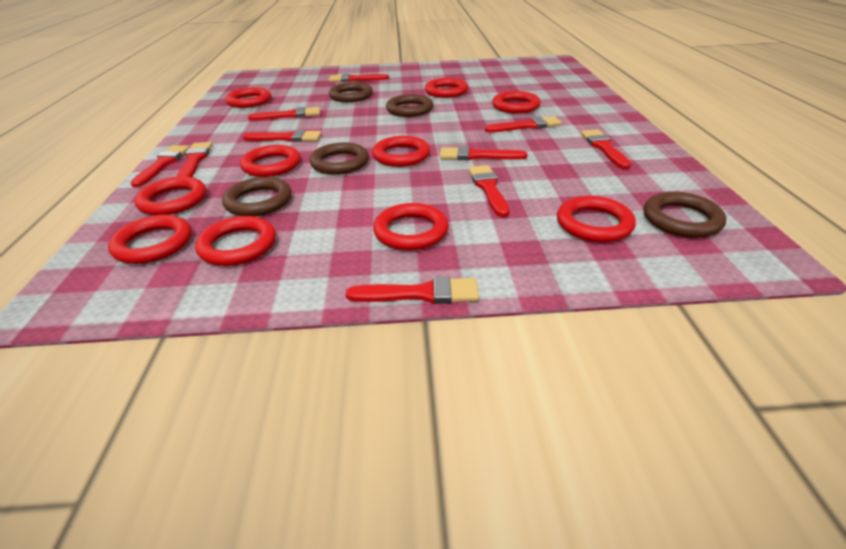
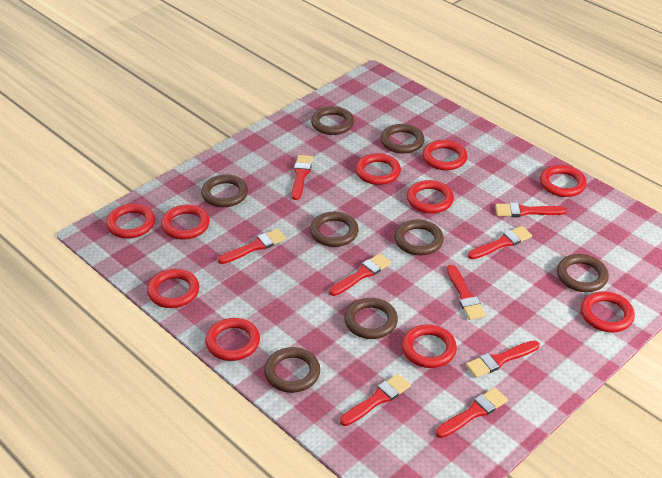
brown ring: [222,177,292,216] [309,142,369,175] [329,82,373,102] [386,94,434,117] [644,192,726,238] = 5 -> [201,174,248,207] [264,347,320,393] [310,212,359,247] [311,106,354,135] [344,298,398,339] [381,124,425,154] [395,220,444,255] [557,254,609,292] = 8
red brush: [131,145,190,188] [177,142,212,177] [243,130,322,142] [248,107,320,120] [329,74,389,82] [346,277,479,304] [440,146,528,160] [469,165,510,217] [485,116,562,132] [581,129,631,169] = 10 -> [218,229,286,264] [291,155,313,200] [329,253,391,296] [340,374,411,426] [436,388,508,438] [447,265,486,320] [466,340,540,378] [468,226,532,259] [495,203,567,217] = 9

